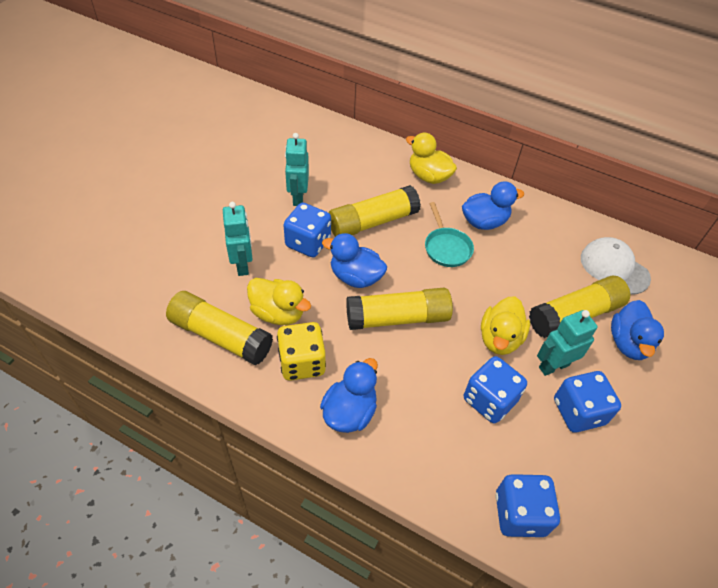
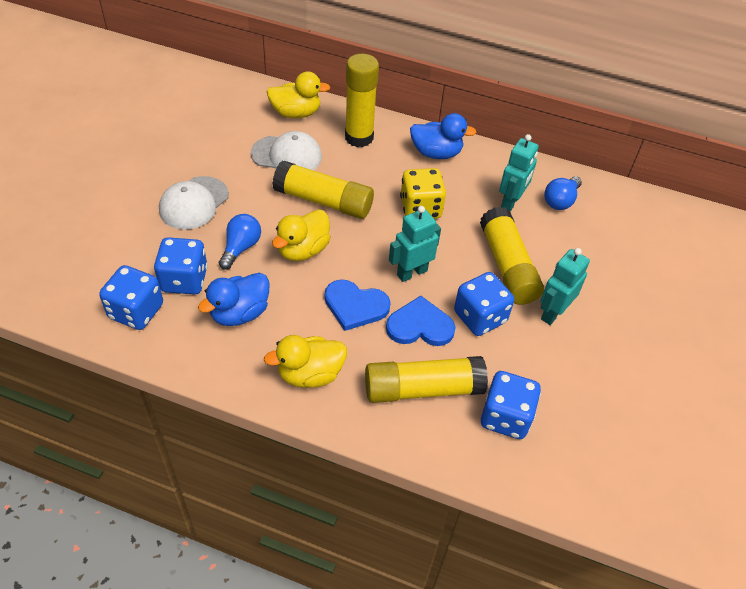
blue duck: [320,358,378,433] [322,233,387,288] [462,181,524,230] [611,300,664,360] = 4 -> [198,273,270,326] [410,113,476,159] = 2
blue heart: none = 0 -> [325,280,391,331] [386,296,456,346] = 2
blue light bulb: none = 0 -> [219,214,261,270] [544,176,582,210] = 2
turquoise pan: [425,202,474,267] = 1 -> none = 0
white cap: [581,237,651,294] = 1 -> [159,176,229,229] [251,131,322,170] = 2

